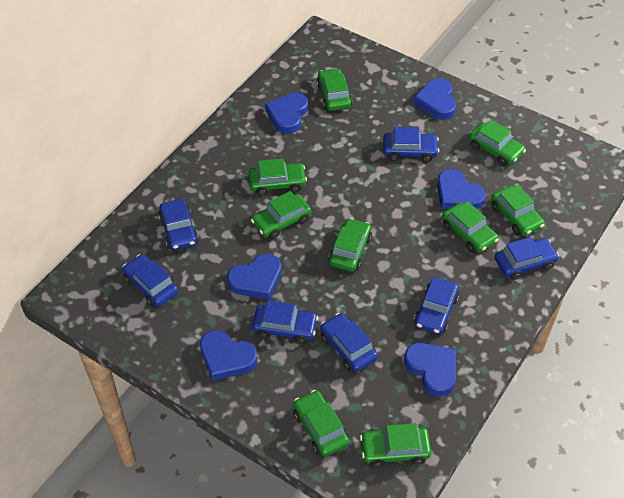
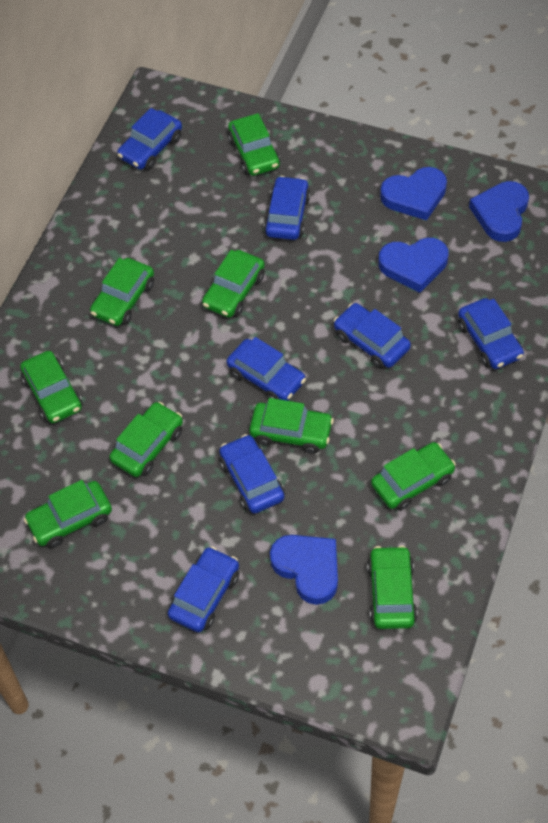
blue heart: [200,330,257,381] [227,254,282,300] [265,92,308,134] [404,343,456,397] [413,78,456,120] [437,169,486,209] = 6 -> [270,535,338,605] [378,238,448,293] [380,167,447,221] [469,181,529,242] = 4

